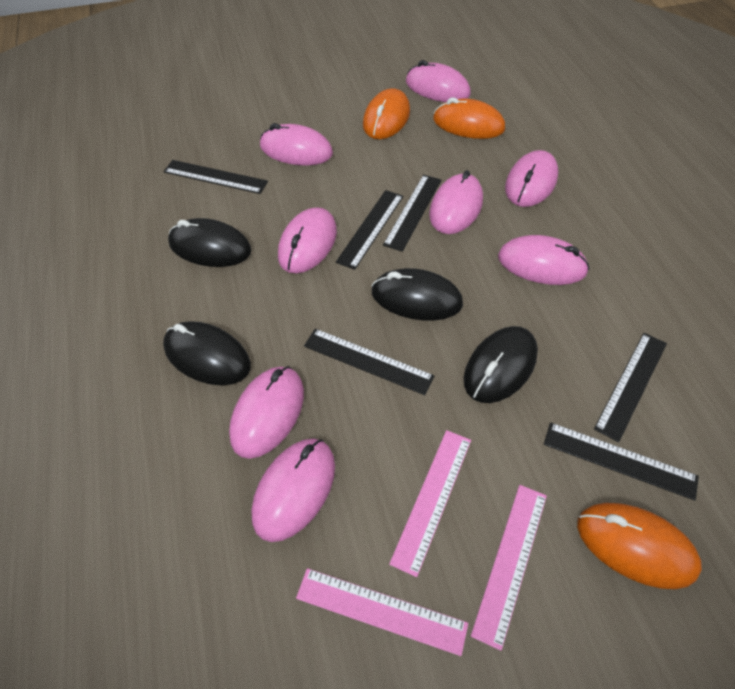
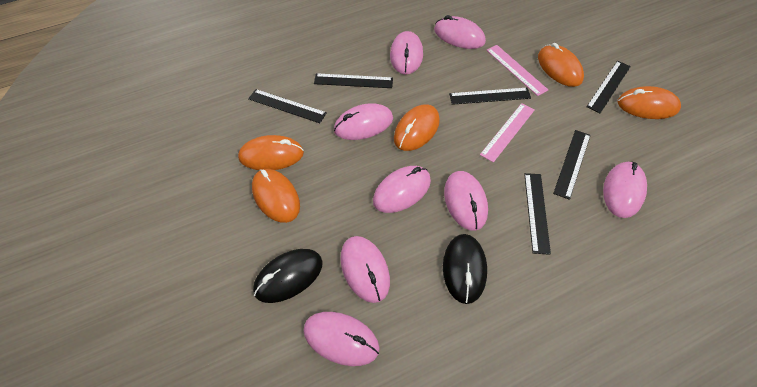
black mouse: [163,321,251,385] [168,218,251,267] [371,268,463,321] [464,326,538,403] = 4 -> [253,249,323,303] [443,234,487,304] = 2
orange mouse: [363,88,410,139] [433,97,505,139] [577,503,702,589] = 3 -> [238,135,304,170] [252,169,300,223] [394,104,440,151] [538,43,584,87] [618,86,681,119] = 5
pink ruler: [296,568,468,656] [389,430,471,577] [471,485,547,651] = 3 -> [480,103,535,163] [486,45,548,96] = 2

